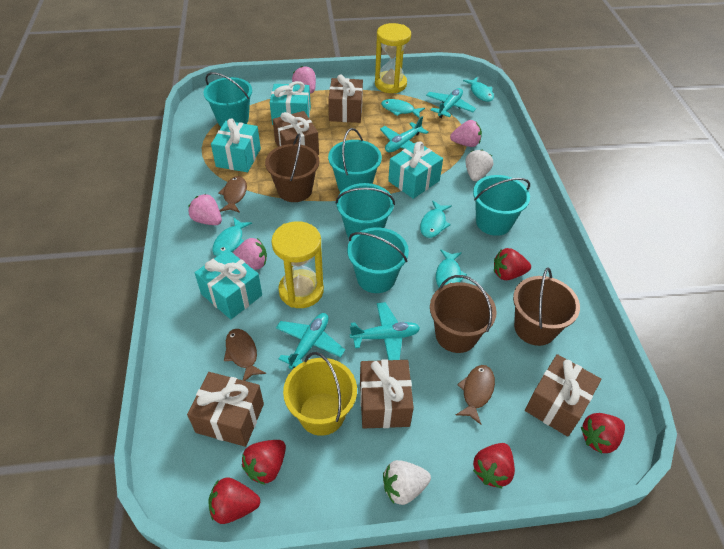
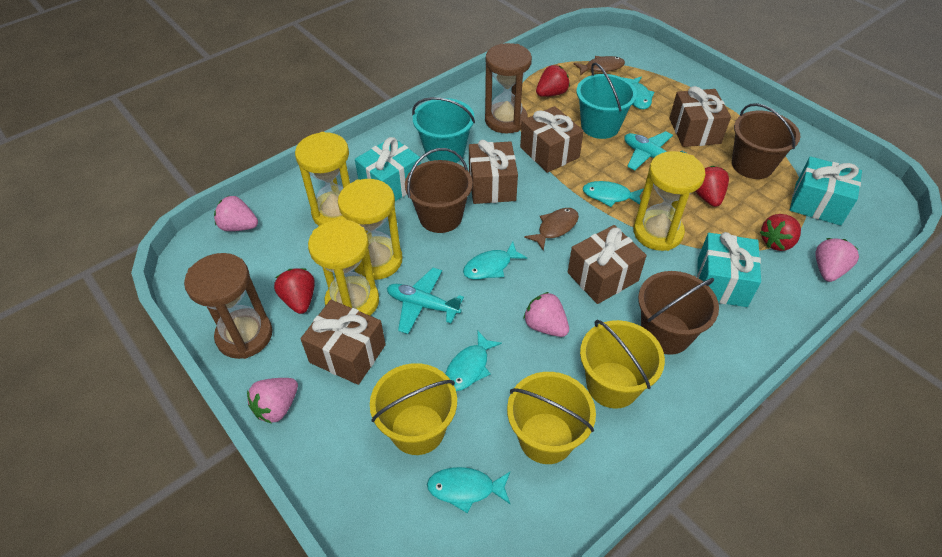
brown fish: [218,176,247,213] [224,329,266,381] [456,365,495,425] = 3 -> [524,208,579,251] [574,56,625,76] = 2
brown hourglass: none = 0 -> [184,253,272,359] [485,43,532,133] = 2
red strawberry: [208,477,260,524] [242,440,286,485] [473,443,515,488] [494,248,531,280] [581,413,625,454] = 5 -> [274,268,315,314] [536,65,570,97] [695,166,729,207] [760,214,801,251] = 4
turquoise bucket: [204,72,252,127] [328,128,382,192] [336,183,395,238] [347,227,409,293] [473,175,530,236] = 5 -> [412,97,475,163] [576,62,637,139] = 2
turquoise gift: [195,249,262,319] [211,119,261,172] [270,81,311,125] [388,142,443,199] = 4 -> [355,137,421,201] [697,232,761,307] [790,156,862,226] = 3
turquoise plane: [276,313,345,369] [350,302,420,360] [380,116,428,152] [426,88,476,118] = 4 -> [387,268,464,334] [624,131,686,171] = 2
white strawberry: [383,460,431,505] [465,150,493,181] = 2 -> none = 0
yellow bucket: [283,352,357,436] = 1 -> [370,363,457,455] [507,372,596,464] [580,320,665,409] = 3
yellow hourglass: [271,221,324,308] [375,23,411,93] = 2 -> [295,132,350,226] [308,219,379,316] [338,179,402,280] [633,151,706,251] = 4

